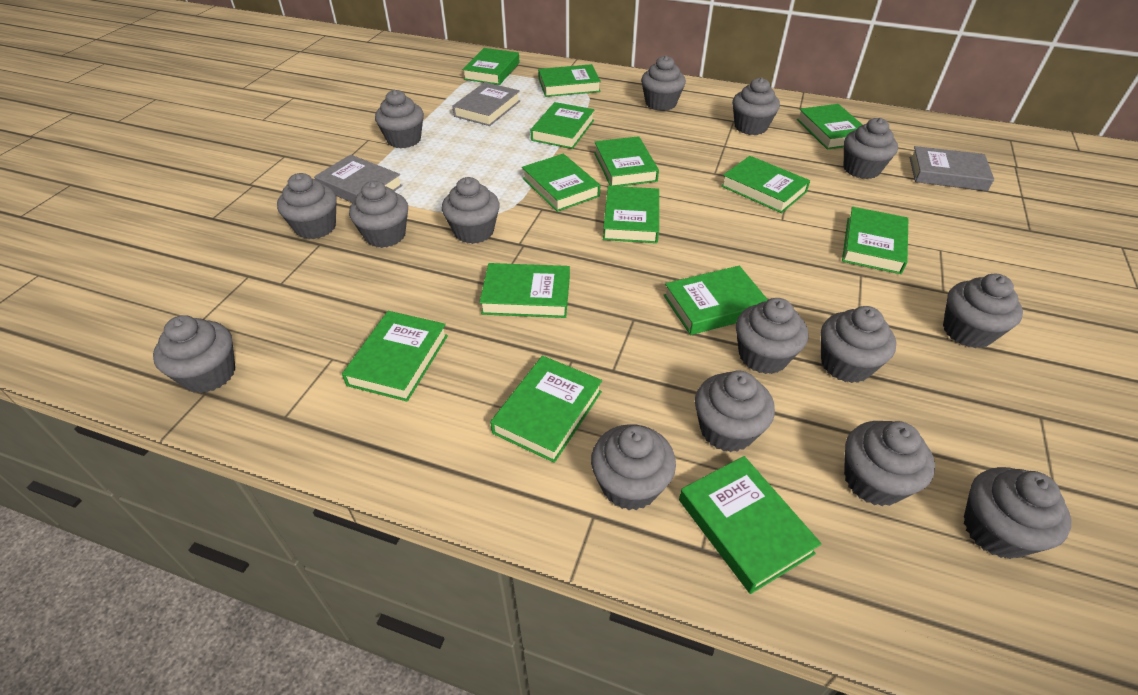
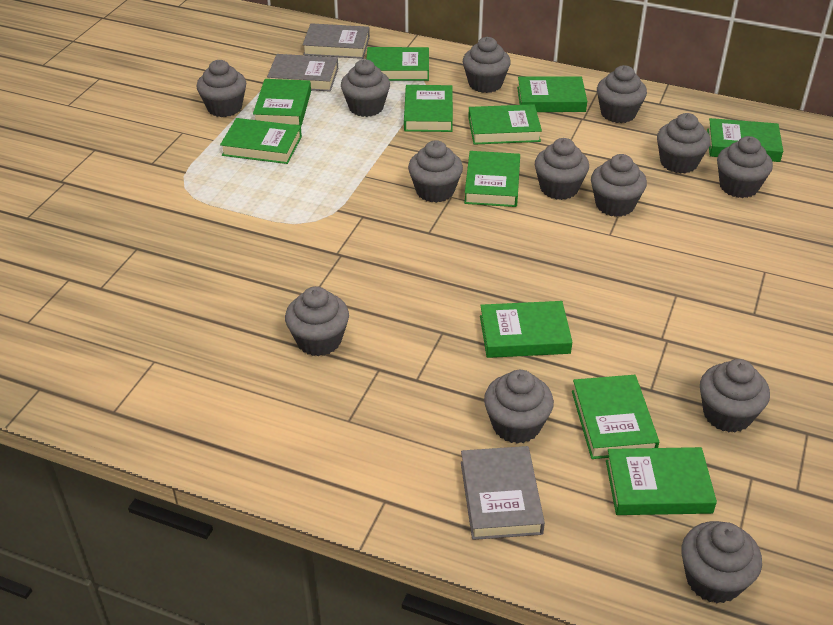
green book: [342,311,448,402] [462,48,519,85] [479,263,570,318] [490,356,602,463] [522,154,600,212] [531,102,595,149] [538,64,601,97] [594,136,659,186] [603,186,659,243] [664,266,768,335] [679,456,822,594] [721,156,810,213] [797,104,863,150] [842,207,908,274] = 14 -> [220,118,302,164] [253,79,311,126] [367,47,429,81] [404,85,453,132] [464,151,520,207] [468,104,542,145] [480,301,572,358] [517,76,587,112] [572,375,659,459] [606,447,717,515] [707,118,783,162] = 11
grey cupcake: [153,315,235,393] [277,173,337,239] [349,181,408,248] [375,90,424,148] [442,177,500,244] [591,424,676,510] [641,55,686,111] [695,370,775,452] [732,77,780,135] [736,298,808,374] [821,306,896,383] [844,118,898,179] [844,421,935,506] [943,274,1023,348] [964,467,1071,559] = 15 -> [196,60,246,117] [285,286,349,356] [341,59,390,117] [408,140,463,203] [463,37,511,93] [484,370,554,444] [535,138,589,200] [591,154,647,217] [597,65,647,123] [657,113,711,174] [681,521,762,603] [700,359,770,432] [717,136,773,198] = 13

